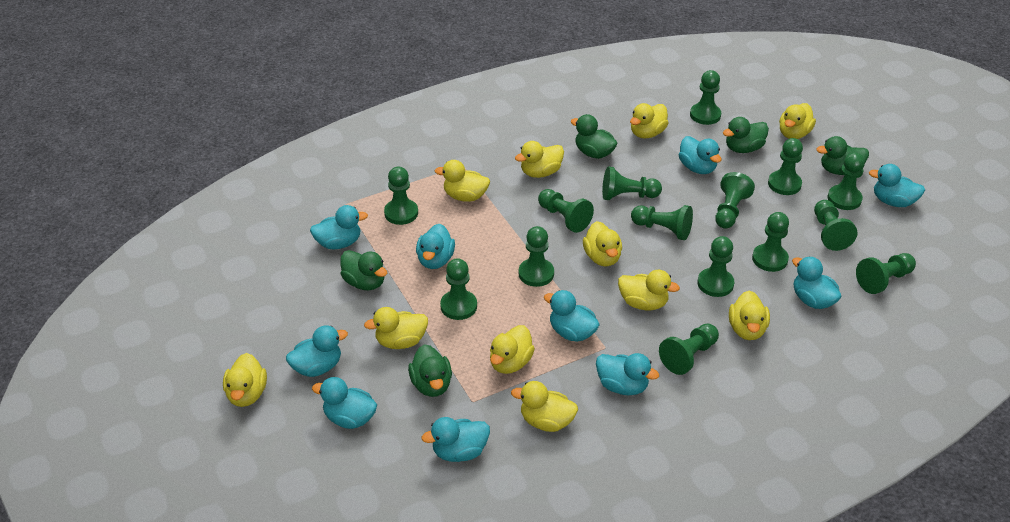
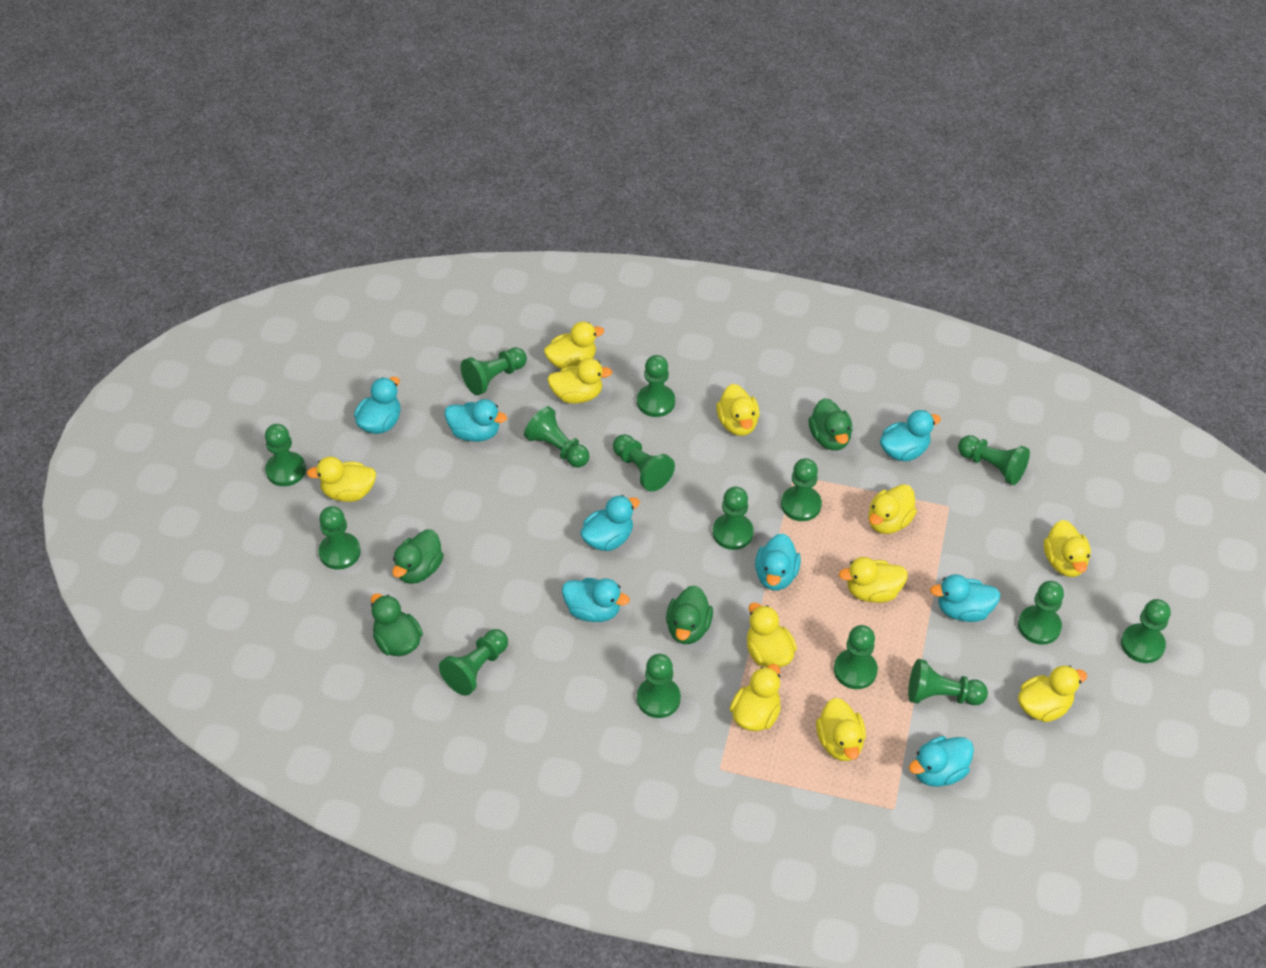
green duck: [340,250,387,290] [408,344,452,397] [570,114,618,159] [723,117,769,153] [816,136,869,175] = 5 -> [371,593,423,656] [392,530,444,584] [666,585,713,644] [808,398,853,451] = 4
turquoise duck: [286,326,348,377] [310,205,368,249] [312,377,377,429] [416,224,455,269] [421,417,490,462] [544,290,600,342] [596,353,659,395] [679,136,722,174] [792,257,842,309] [869,164,925,207] = 10 -> [354,377,400,434] [445,399,507,442] [562,578,630,622] [580,495,640,551] [755,533,801,590] [880,410,941,461] [909,736,974,787] [930,574,1000,622] = 8

